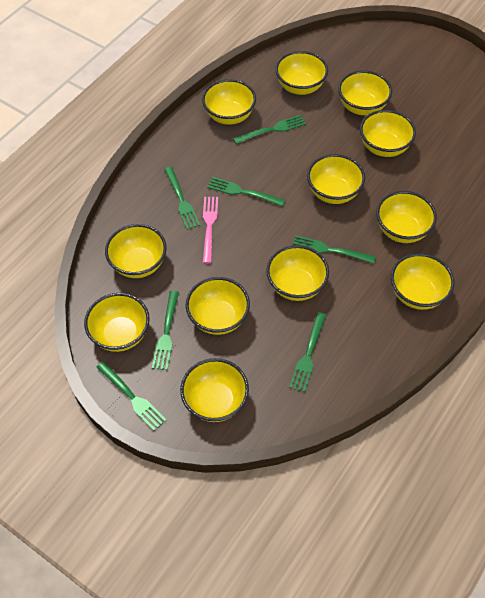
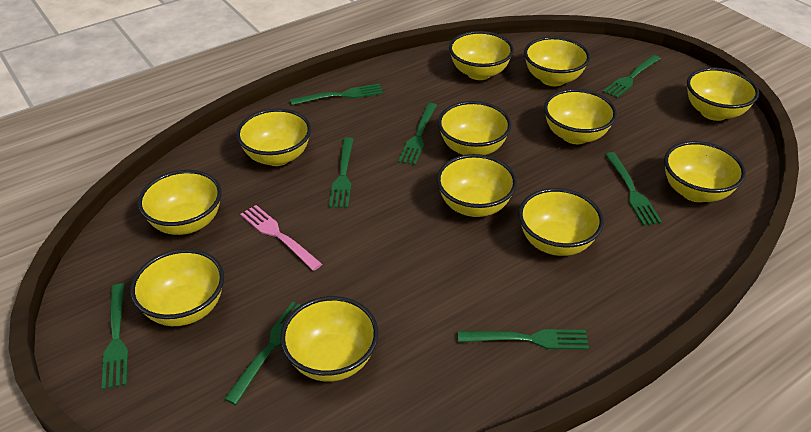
green fork: [96,361,166,431] [152,291,179,370] [164,167,200,230] [207,177,285,206] [233,115,306,144] [289,312,326,392] [293,236,376,264] = 7 -> [102,284,128,390] [224,302,300,405] [290,84,383,105] [329,138,354,208] [398,103,437,165] [458,329,589,350] [603,55,661,98] [605,152,662,226] = 8

